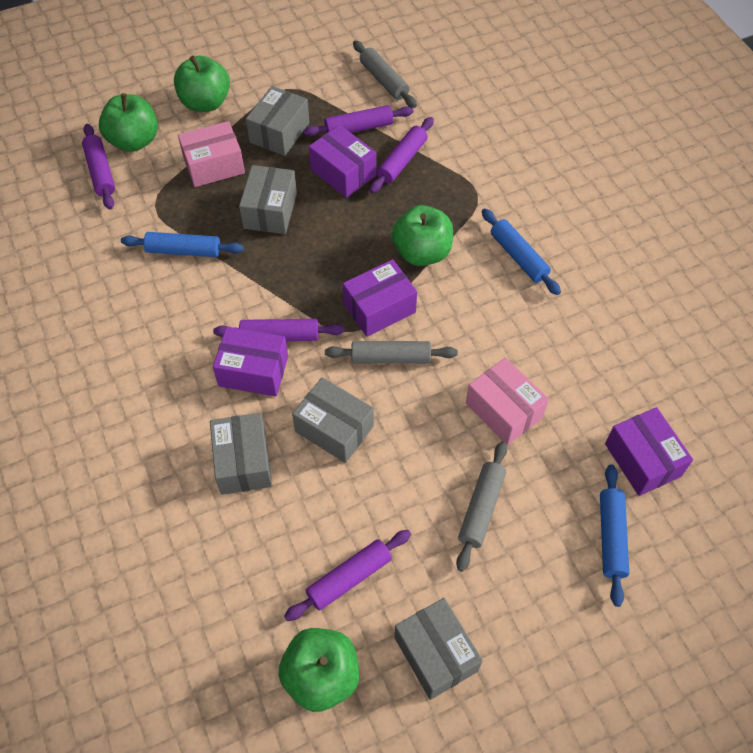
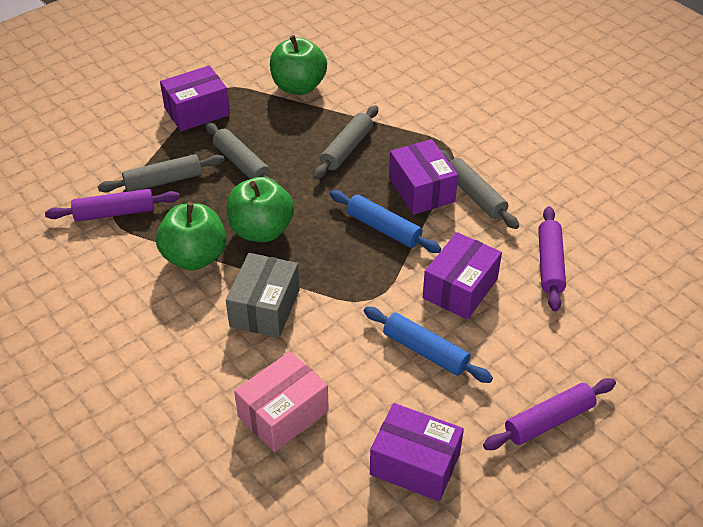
blue rolling pin: [121,232,244,257] [482,208,561,295] [600,464,629,607] = 3 -> [330,190,441,253] [364,307,493,383] = 2
green apple: [99,93,158,152] [174,55,230,112] [278,628,359,712] [392,205,453,266] = 4 -> [156,202,226,270] [227,177,294,242] [270,35,327,95] = 3
grey box: [210,413,272,495] [239,165,297,234] [246,86,309,156] [292,377,374,463] [394,598,483,700] = 5 -> [226,253,300,338] = 1
grey rolling pin: [325,341,458,364] [353,41,417,108] [456,441,507,572] = 3 -> [98,154,225,193] [205,122,278,184] [313,105,378,180] [440,150,519,229] = 4
pink box: [178,121,245,187] [466,358,549,445] = 2 -> [234,351,329,452] = 1
purple rolling pin: [82,124,115,210] [213,319,345,341] [284,530,411,621] [303,105,414,136] [370,117,434,194] = 5 -> [45,189,180,222] [483,378,616,450] [538,206,566,311] = 3

